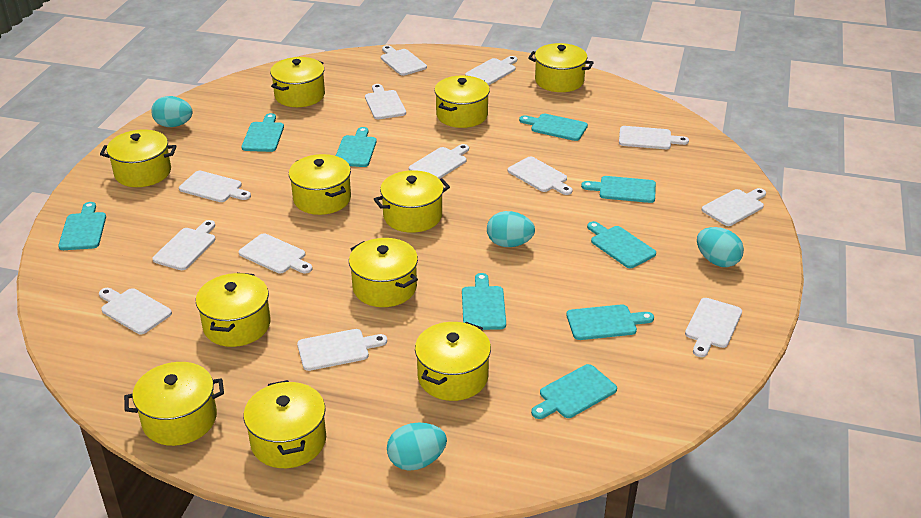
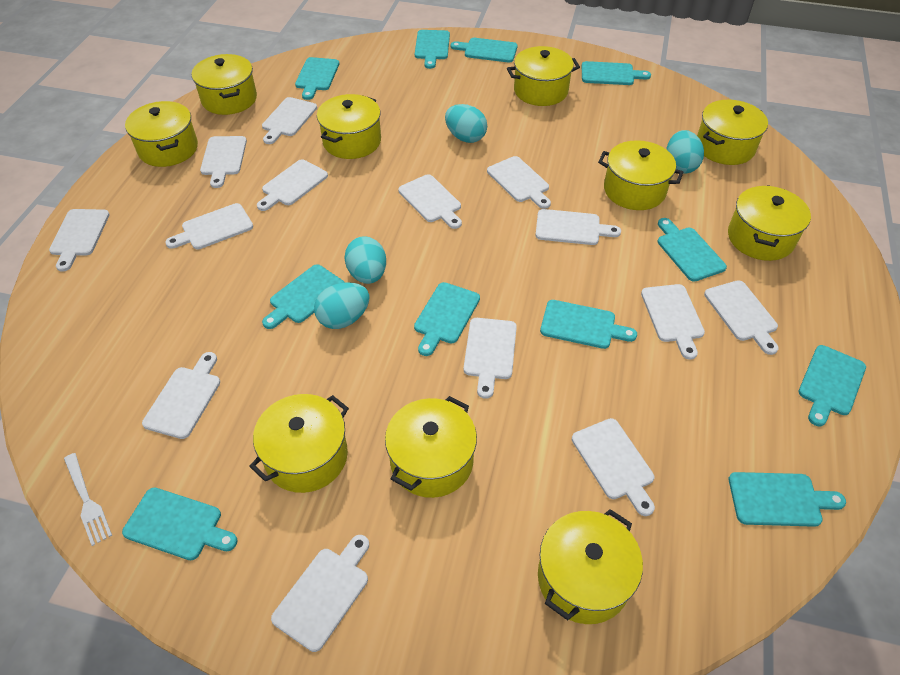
turquoise cutting board: [58,202,106,250] [242,113,284,152] [336,127,377,167] [462,273,506,330] [519,114,588,141] [531,364,617,419] [566,305,654,340] [581,176,656,203] [587,221,656,268] = 9 -> [122,487,238,560] [262,264,345,329] [295,57,339,100] [414,282,480,356] [415,30,450,69] [451,38,518,63] [540,300,637,349] [582,61,651,85] [658,218,727,282] [729,472,846,527] [799,345,866,426] = 11
white cutting board: [99,288,172,334] [152,220,215,270] [179,171,251,202] [239,233,313,273] [297,329,387,371] [365,84,406,119] [381,45,427,76] [409,144,469,179] [465,56,517,85] [508,157,573,195] [619,126,689,149] [685,298,742,357] [702,188,766,226] = 13 -> [49,209,110,272] [142,352,220,439] [165,203,253,249] [200,136,247,188] [257,159,328,211] [262,97,317,144] [271,535,369,652] [398,174,462,229] [464,318,517,399] [487,156,551,209] [535,209,621,245] [572,418,655,516] [641,284,705,360] [704,280,779,355] = 14
white fork: none = 0 -> [64,453,112,546] = 1
yellow pot: [100,129,176,187] [124,362,224,446] [196,273,271,347] [243,380,326,468] [270,57,325,107] [289,154,351,215] [349,238,418,307] [374,170,450,233] [415,322,491,401] [434,75,490,128] [528,43,594,92] = 11 -> [125,101,198,167] [192,54,257,115] [249,394,349,493] [317,94,381,159] [385,396,477,498] [507,46,580,106] [538,509,643,624] [598,140,683,210] [697,100,768,165] [728,185,811,261] = 10

